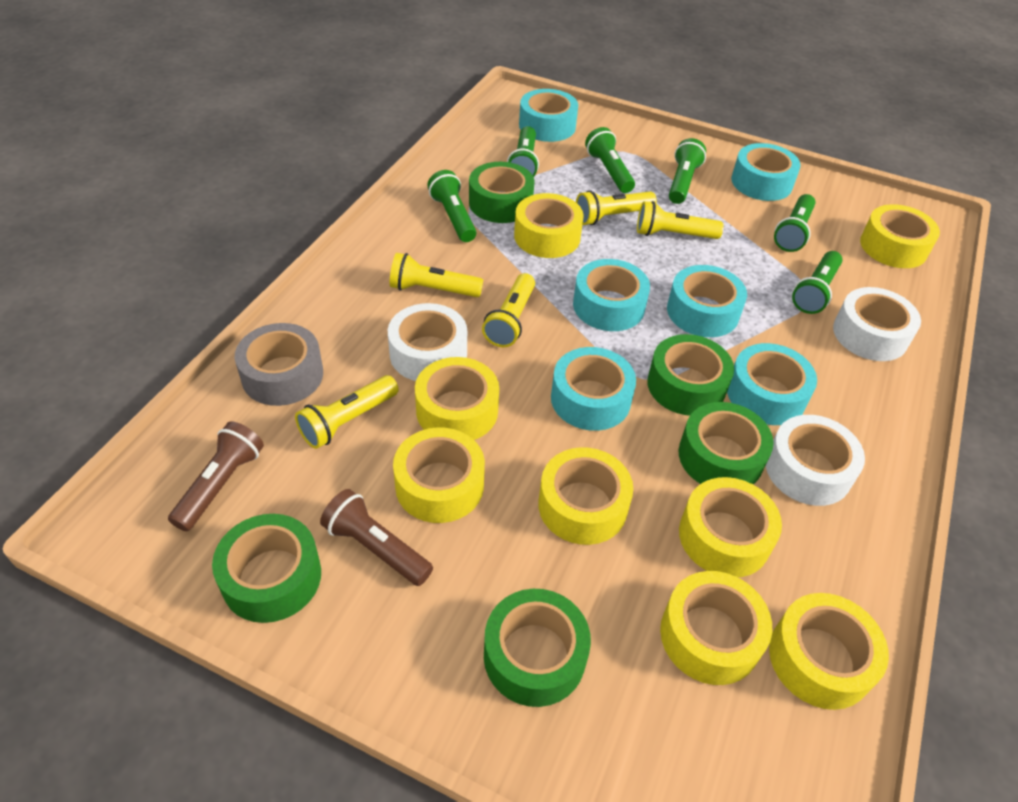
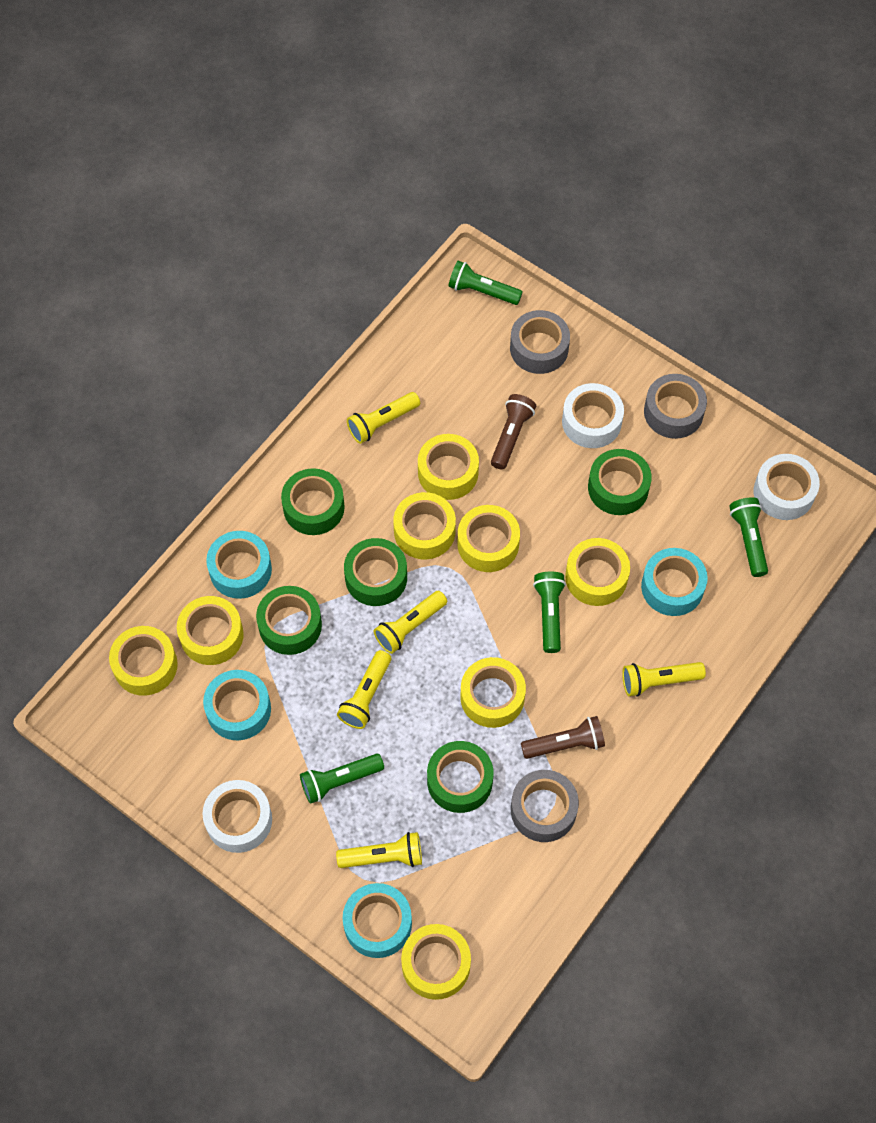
green flashlight: [427,170,476,242] [507,126,539,177] [585,127,635,193] [669,138,706,204] [774,194,815,252] [792,251,842,314] = 6 -> [300,754,384,804] [448,261,523,305] [533,572,566,653] [729,497,768,577] = 4
grey tape: [235,323,323,406] = 1 -> [510,310,570,374] [511,770,579,842] [644,374,707,439] = 3
turquoise tape: [519,89,578,142] [551,347,636,431] [573,259,650,331] [667,265,747,337] [727,343,817,425] [731,143,801,201] = 6 -> [203,670,271,740] [206,531,272,599] [343,883,412,958] [641,548,708,616] = 4

